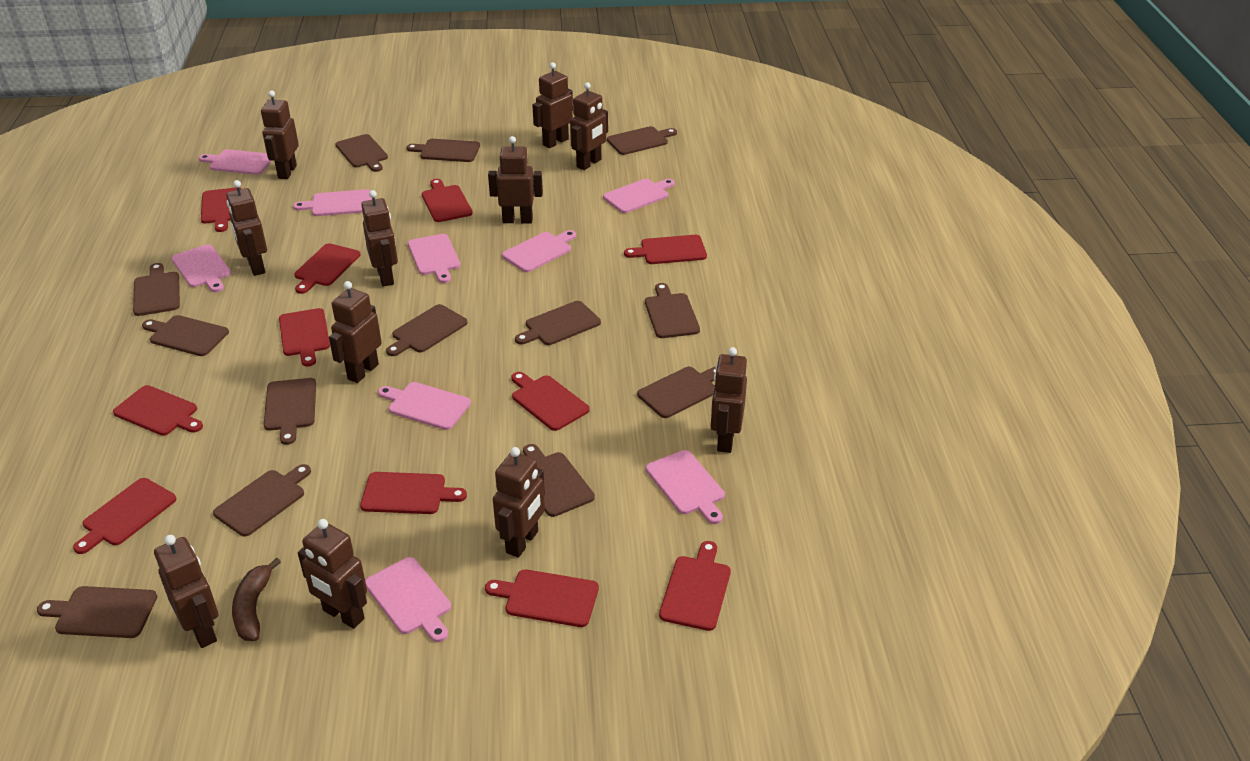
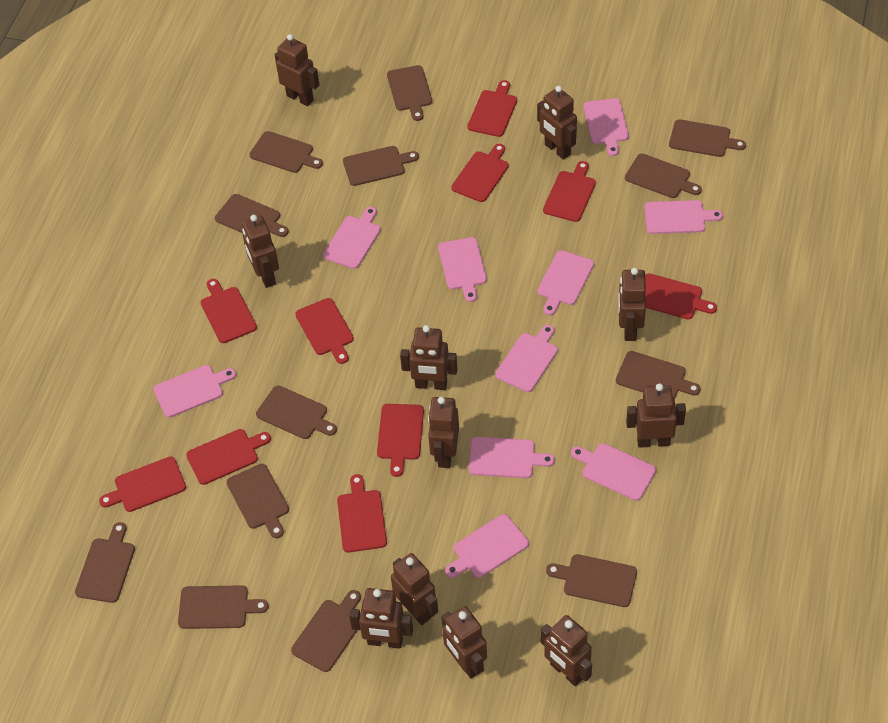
brown banana: [232,558,281,641] = 1 -> none = 0
pink cutting board: [171,244,231,292] [199,149,272,175] [293,189,372,216] [365,557,451,642] [378,382,471,430] [408,234,460,283] [502,230,576,272] [603,179,675,213] [646,450,725,524] = 9 -> [153,365,236,418] [323,207,381,269] [438,237,487,302] [445,514,529,578] [468,437,555,478] [495,325,558,392] [537,250,594,315] [571,443,656,501] [583,98,629,156] [644,200,723,234] = 10
red cutting board: [73,478,176,554] [113,385,203,436] [201,187,242,232] [279,308,330,367] [294,243,360,294] [360,472,467,514] [422,179,473,222] [485,569,599,627] [511,372,590,431] [624,235,707,264] [659,541,731,631] = 11 -> [99,456,186,512] [186,429,271,485] [200,279,257,343] [295,298,354,364] [337,474,387,552] [377,404,424,477] [451,144,509,202] [467,80,517,137] [543,161,596,222] [645,273,717,319] = 10

